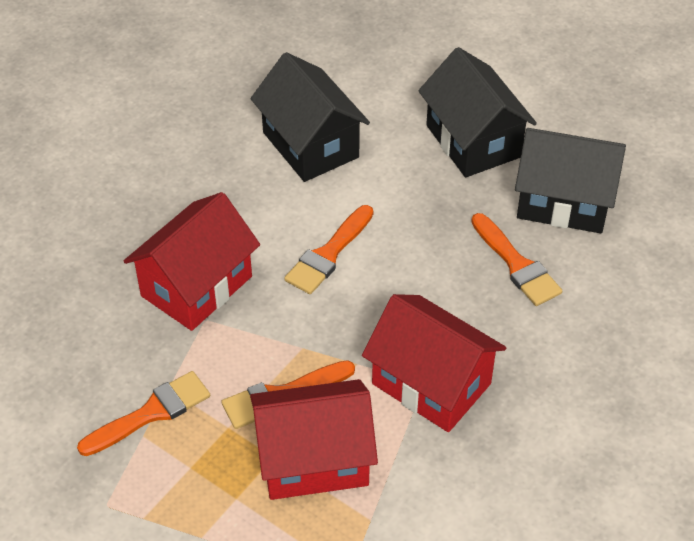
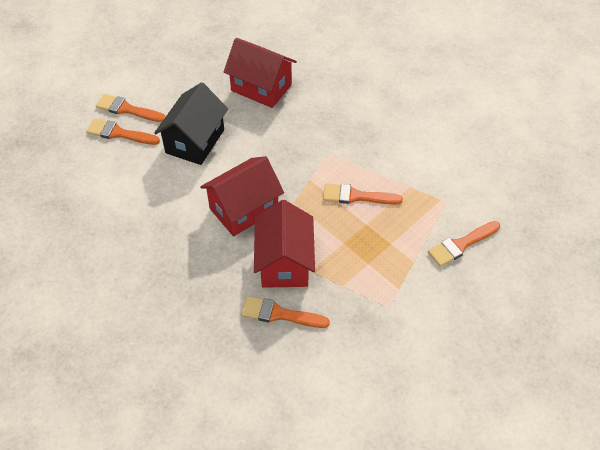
black house: [251,52,370,182] [418,47,537,177] [515,128,626,233] = 3 -> [154,82,228,165] = 1
orange brush: [77,371,210,456] [221,360,355,429] [284,205,373,294] [471,213,562,306] = 4 -> [86,119,160,145] [96,94,165,122] [241,296,330,328] [323,184,403,205] [428,221,500,267] = 5

